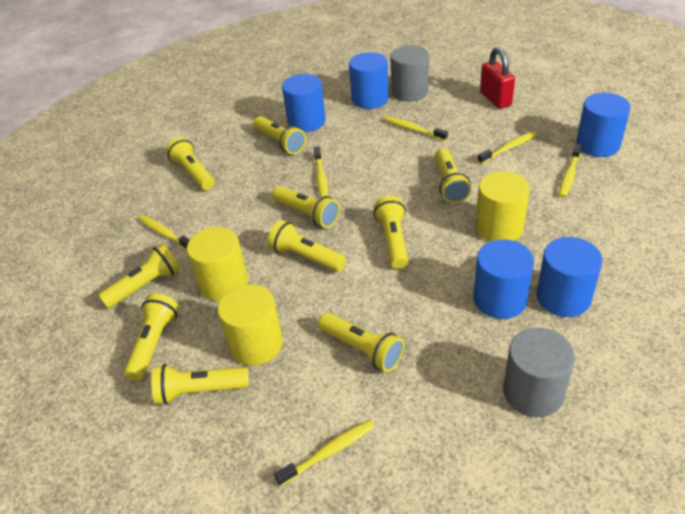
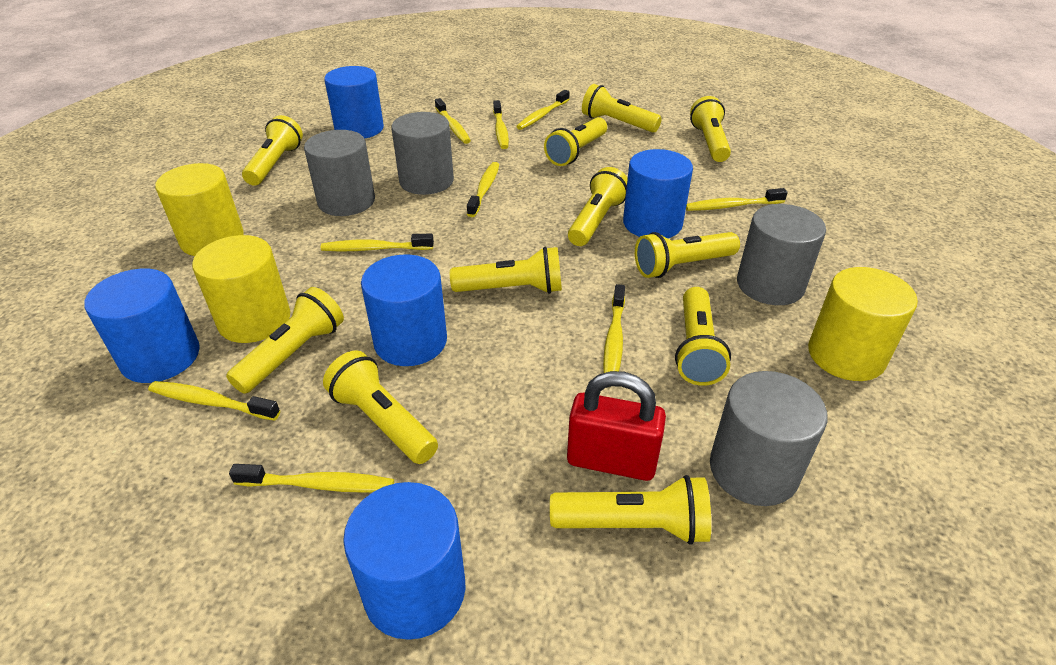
grey cylinder: [390,45,429,102] [503,328,575,417] = 2 -> [304,130,375,216] [391,112,454,195] [710,371,828,506] [737,204,826,305] = 4
yellow flashlight: [98,244,180,308] [124,293,179,381] [151,364,249,405] [166,137,214,190] [253,116,306,154] [268,220,346,272] [272,186,340,228] [318,312,404,372] [373,196,408,269] [435,148,471,203] = 10 -> [226,287,344,394] [242,115,303,186] [323,350,438,464] [450,247,562,294] [544,117,607,166] [550,475,711,545] [568,167,628,246] [582,84,662,133] [635,232,740,278] [675,287,731,386] [690,96,731,162] = 11
yellow toothbrush: [139,215,190,250] [274,420,374,487] [314,146,328,198] [384,116,448,141] [477,131,537,164] [559,143,582,198] = 6 -> [148,381,280,421] [229,464,394,493] [321,234,434,251] [435,98,471,144] [467,162,499,217] [493,100,509,149] [516,90,569,130] [603,284,625,373] [686,188,788,211] = 9

